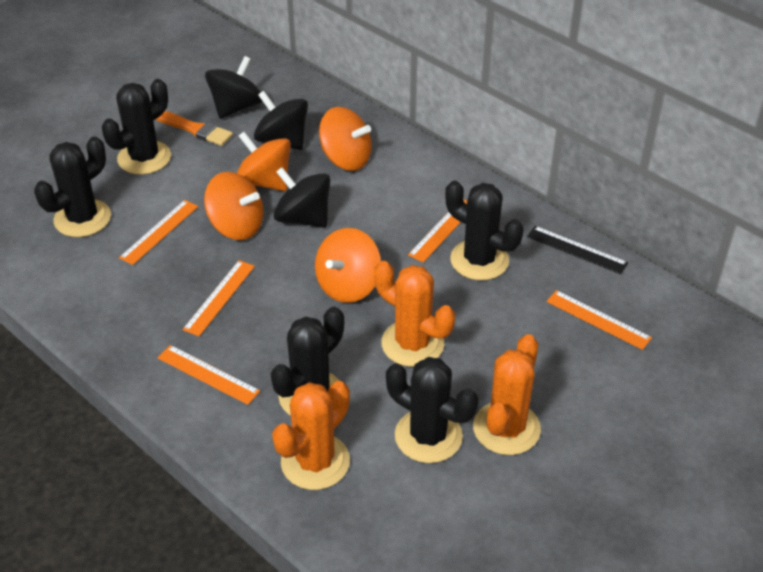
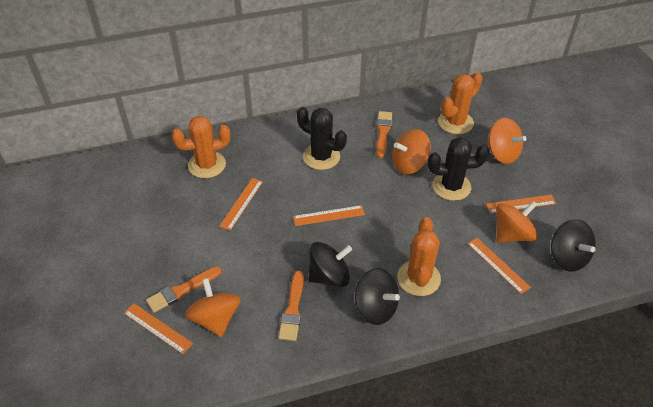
black cactus: [34,137,111,237] [102,79,171,175] [271,307,344,416] [386,357,478,463] [445,180,523,280] = 5 -> [297,107,347,170] [428,137,489,201] = 2
black ruler: [527,226,628,274] = 1 -> none = 0
orange brush: [155,111,233,146] = 1 -> [146,266,221,313] [278,271,304,341] [376,111,392,158] = 3

